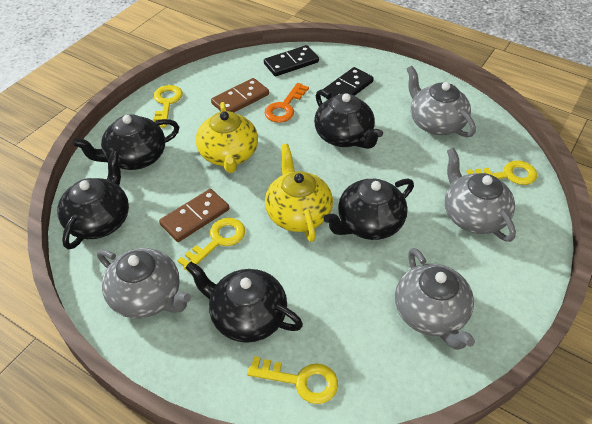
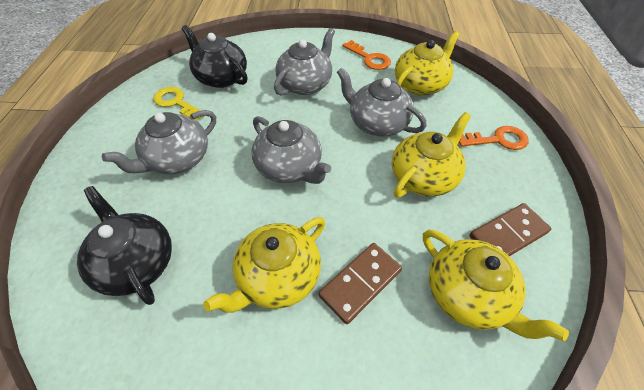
black domino: [264,45,319,76] [322,67,374,99] = 2 -> none = 0
black teapot: [57,150,129,250] [73,114,179,170] [186,262,303,343] [314,89,383,149] [323,179,414,240] = 5 -> [77,186,172,305] [181,25,247,88] = 2
orange key: [265,83,309,123] = 1 -> [342,40,391,70] [459,126,529,150] = 2
yellow key: [153,85,183,128] [177,218,245,272] [247,356,338,404] [466,161,537,185] = 4 -> [153,87,203,120] = 1
yellow teapot: [196,102,258,173] [265,144,333,242] = 2 -> [203,217,325,313] [392,112,471,198] [395,31,460,96] [423,230,569,341] = 4

